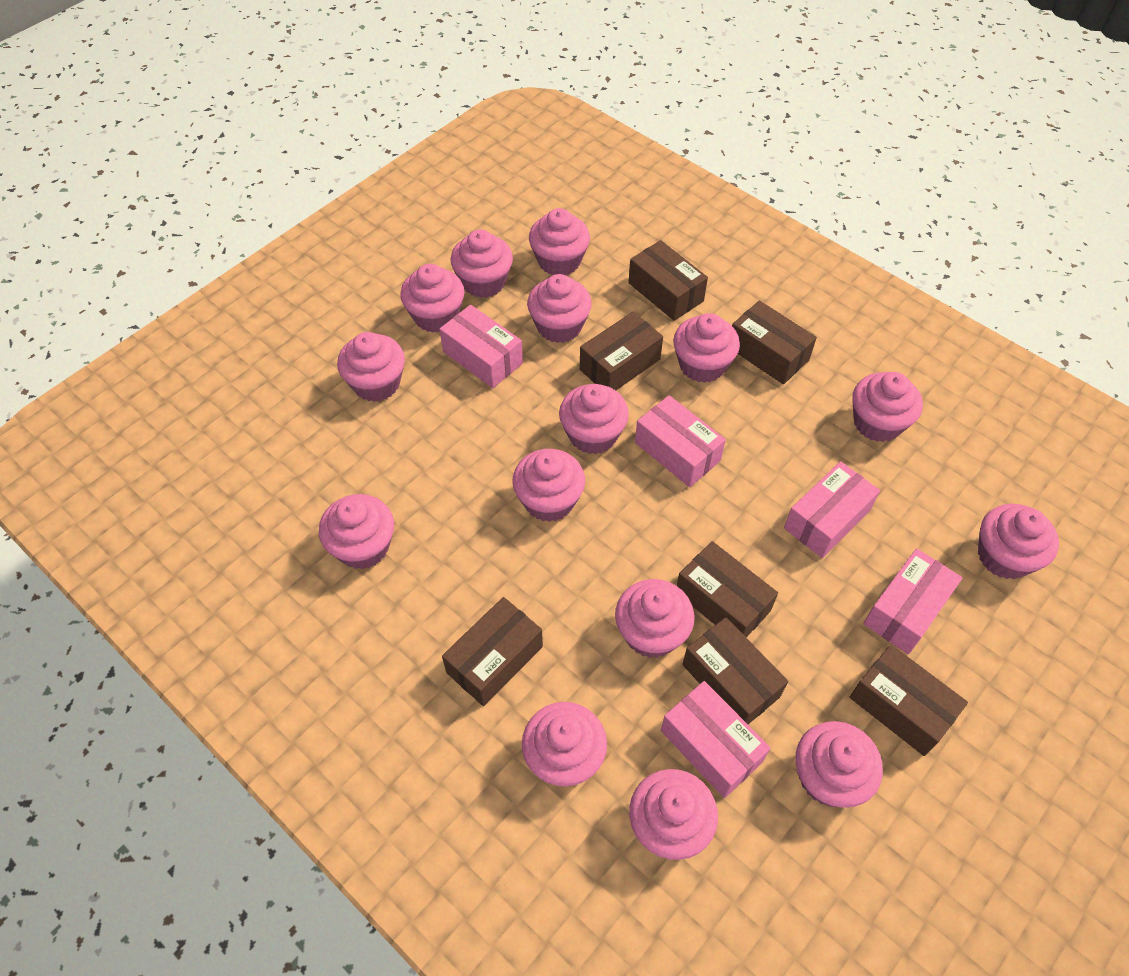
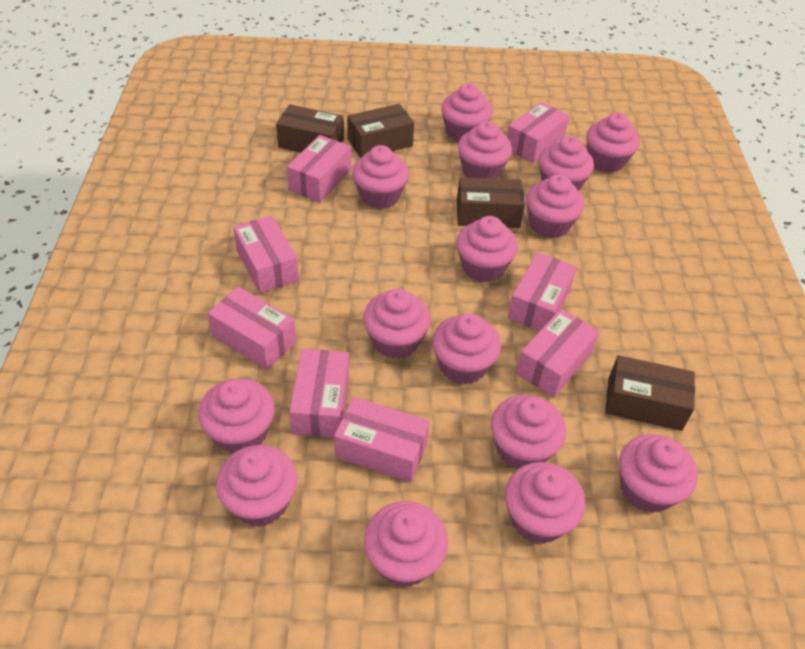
brown box: [442,597,543,706] [580,312,663,390] [628,240,708,321] [677,541,778,637] [682,617,788,724] [732,301,817,384] [850,644,968,756] = 7 -> [276,104,344,153] [347,104,414,158] [457,177,525,228] [605,355,695,431] = 4
pink box: [440,305,523,388] [635,395,726,487] [661,681,771,798] [784,461,880,558] [863,548,963,654] = 5 -> [207,286,296,370] [233,215,299,294] [287,135,351,203] [289,349,349,438] [334,397,430,483] [507,102,570,163] [508,252,577,331] [516,309,600,398] = 8

